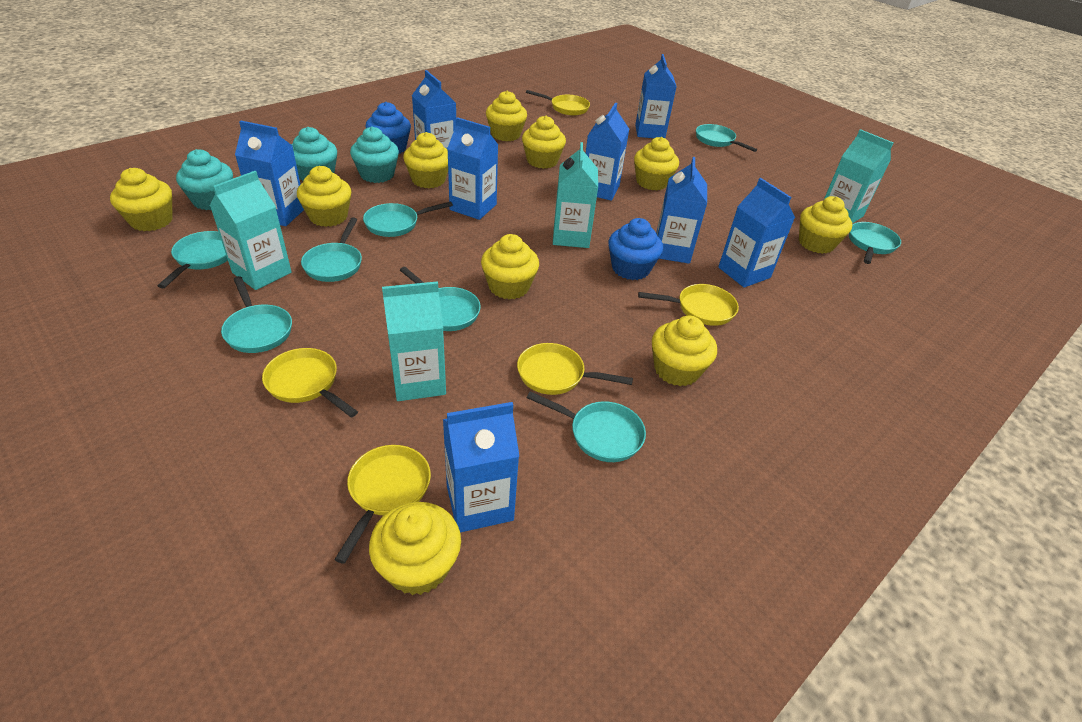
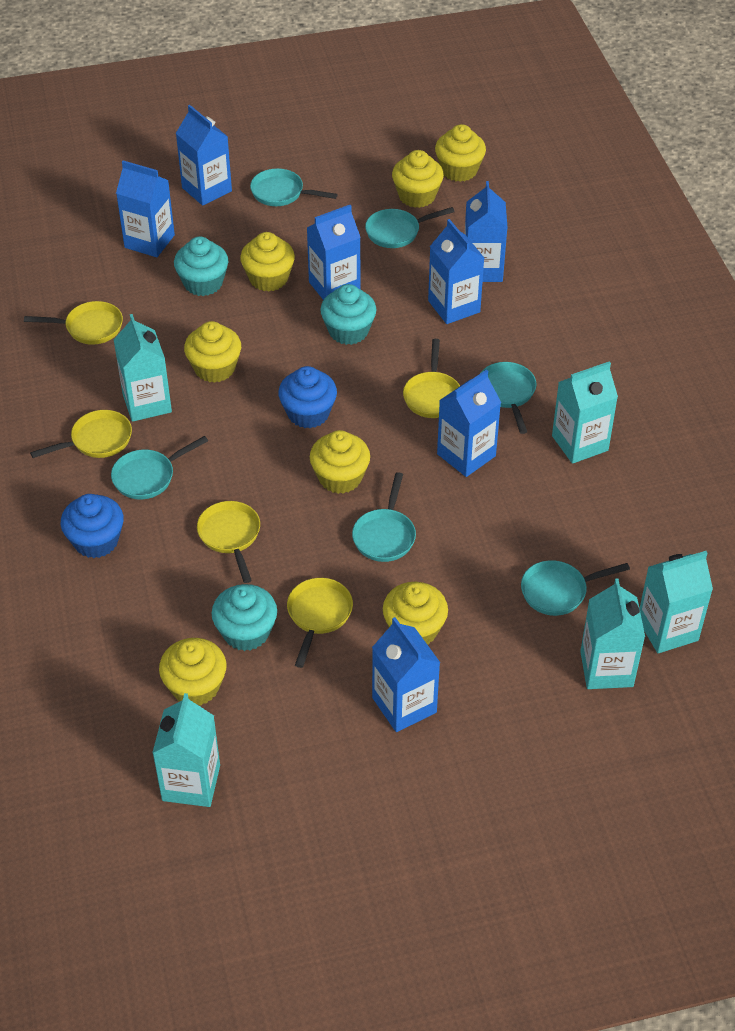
blue carton: [235,120,304,226] [412,70,456,150] [443,402,519,532] [447,117,498,220] [586,103,629,201] [635,54,677,138] [656,157,707,264] [718,178,795,288] = 8 -> [116,160,175,257] [176,105,232,206] [307,205,361,300] [372,617,440,732] [428,219,484,324] [437,369,501,477] [465,181,508,282] = 7
turquoise carton: [210,171,292,290] [382,281,446,401] [553,142,598,248] [824,129,893,223] = 4 -> [114,314,172,422] [152,693,220,807] [552,361,618,464] [580,578,645,689] [639,551,713,653] = 5
turquoise pan: [157,231,228,288] [221,276,292,353] [301,217,362,282] [363,202,453,237] [400,267,481,331] [526,391,646,462] [696,124,757,152] [849,222,901,264] = 8 -> [111,436,208,499] [250,168,338,206] [352,472,416,562] [365,207,455,248] [481,362,536,434] [521,560,630,616] = 6
yellow cupcake: [110,168,172,231] [297,166,351,227] [369,502,461,595] [403,132,448,188] [481,234,539,300] [486,91,527,141] [522,116,566,169] [634,137,679,190] [652,316,717,386] [799,196,852,254] = 10 -> [159,638,227,706] [184,321,241,383] [240,232,295,292] [310,430,370,494] [383,582,448,645] [392,150,444,208] [435,124,486,182] = 7

